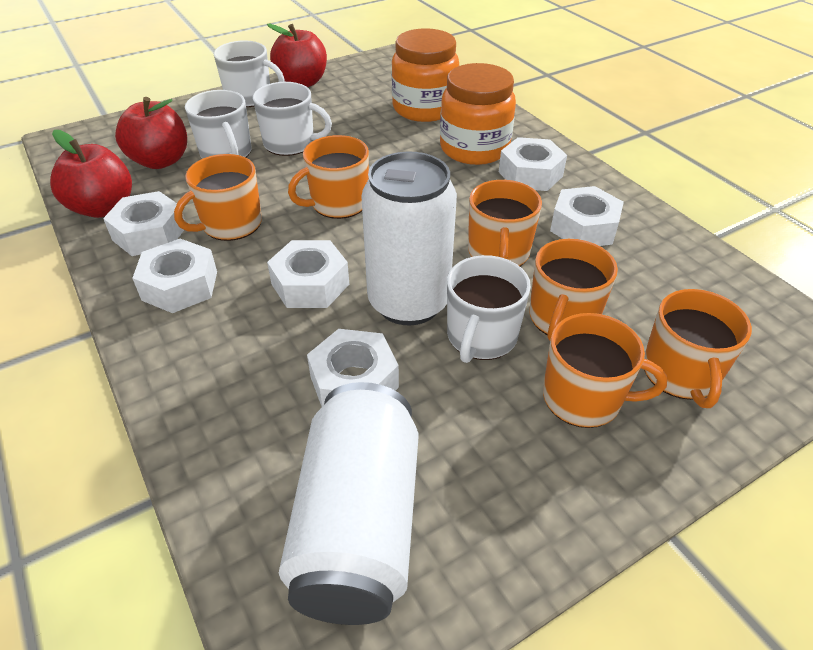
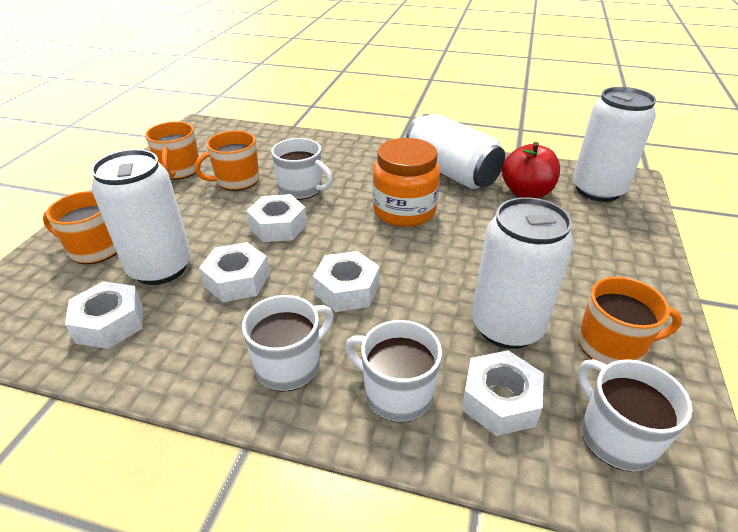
orange jar: [392,28,459,122] [440,63,516,165] = 2 -> [373,138,440,227] = 1
orange mug: [174,154,262,241] [288,135,369,219] [468,180,542,266] [529,239,618,341] [543,313,667,428] [644,289,752,408] = 6 -> [43,191,117,264] [145,121,199,180] [195,131,259,191] [578,277,682,365] = 4
red apple: [50,130,132,218] [115,97,187,169] [267,24,327,87] = 3 -> [502,142,560,198] = 1
white can: [279,382,418,625] [361,151,457,325] = 2 -> [91,149,191,285] [406,114,505,189] [472,197,574,349] [573,87,656,202] = 4
white nut: [103,191,184,256] [132,239,217,313] [267,240,349,308] [307,329,399,407] [499,137,567,191] [550,186,624,246] = 6 -> [65,281,143,349] [199,242,270,302] [246,194,307,242] [313,251,380,312] [462,350,544,436] = 5

